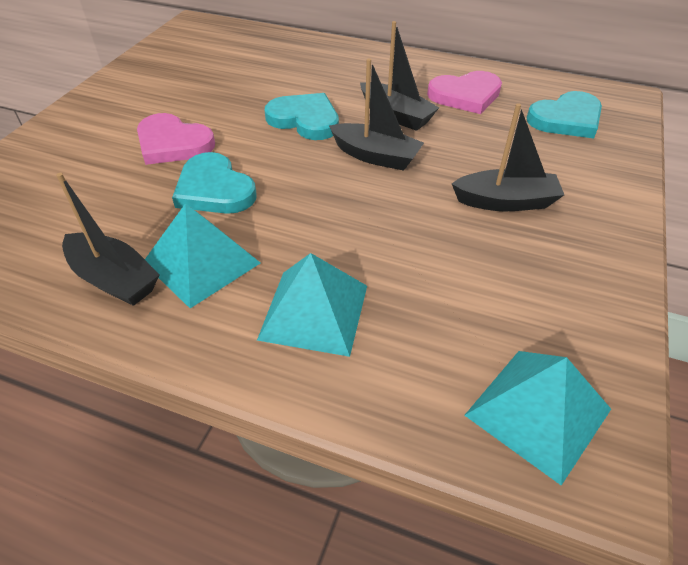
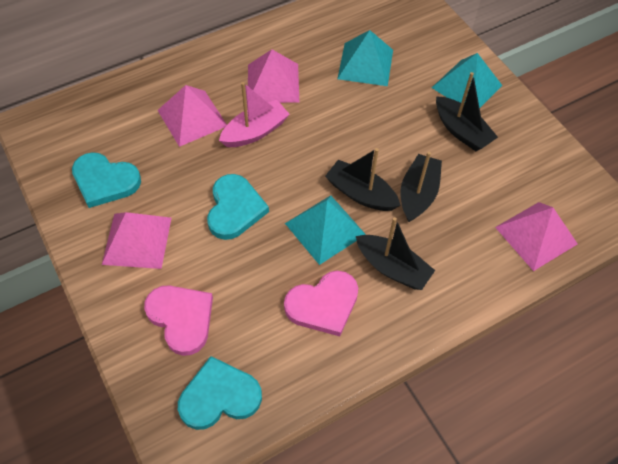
pink boat: none = 0 -> [219,82,290,147] = 1
pink pyramid: none = 0 -> [102,212,171,269] [158,85,227,147] [248,49,299,103] [495,202,577,271] = 4

